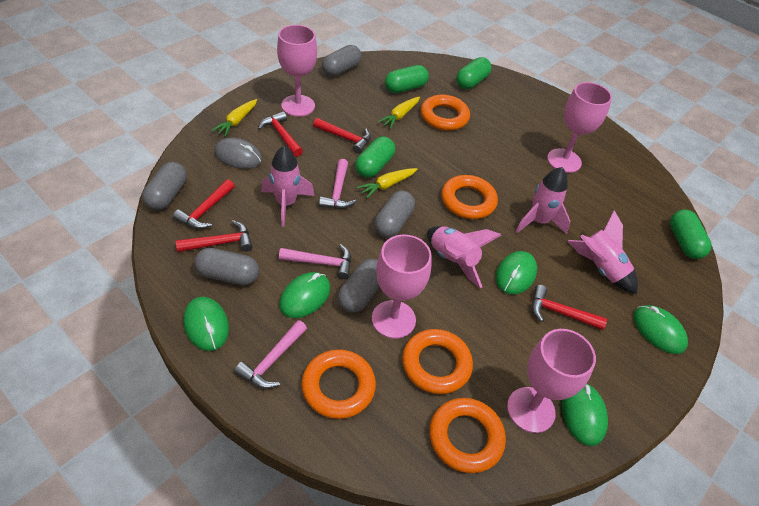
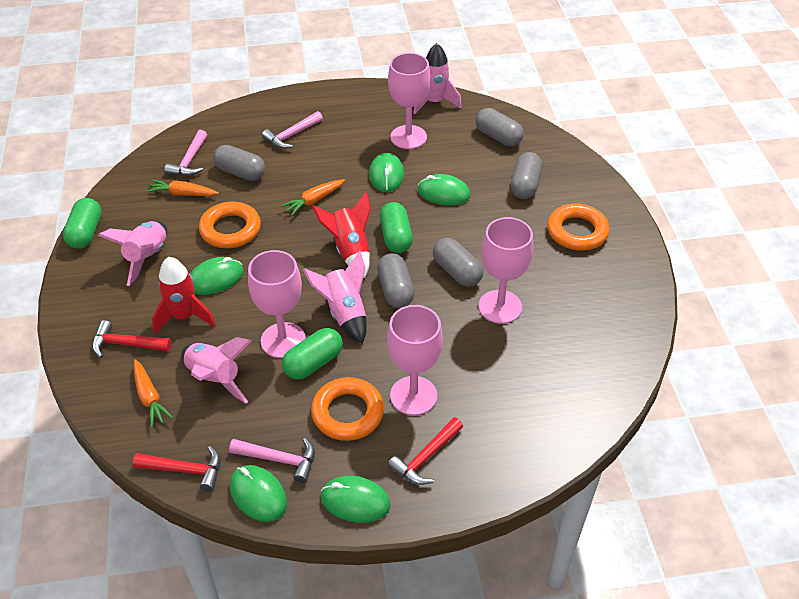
green capsule: [355,137,395,178] [385,65,429,93] [456,57,492,89] [670,210,712,259] = 4 -> [63,198,101,249] [282,328,343,380] [379,202,413,253] = 3
grey mouse: [214,138,262,169] = 1 -> none = 0
orange carrot: none = 0 -> [134,359,173,427] [146,179,218,196] [281,179,345,216] = 3
orange ring: [301,349,376,419] [402,329,473,394] [420,94,470,131] [429,398,506,473] [441,175,498,219] = 5 -> [199,202,261,248] [311,377,384,441] [547,204,610,251] = 3
red hammer: [173,179,234,229] [176,220,253,252] [258,111,303,157] [313,118,371,154] [532,285,607,330] = 5 -> [92,320,171,358] [133,446,220,491] [388,417,463,485] = 3
red rocket: none = 0 -> [152,257,216,334] [312,191,371,278] = 2
yellow carrot: [212,99,257,137] [357,168,417,199] [378,97,420,129] = 3 -> none = 0

